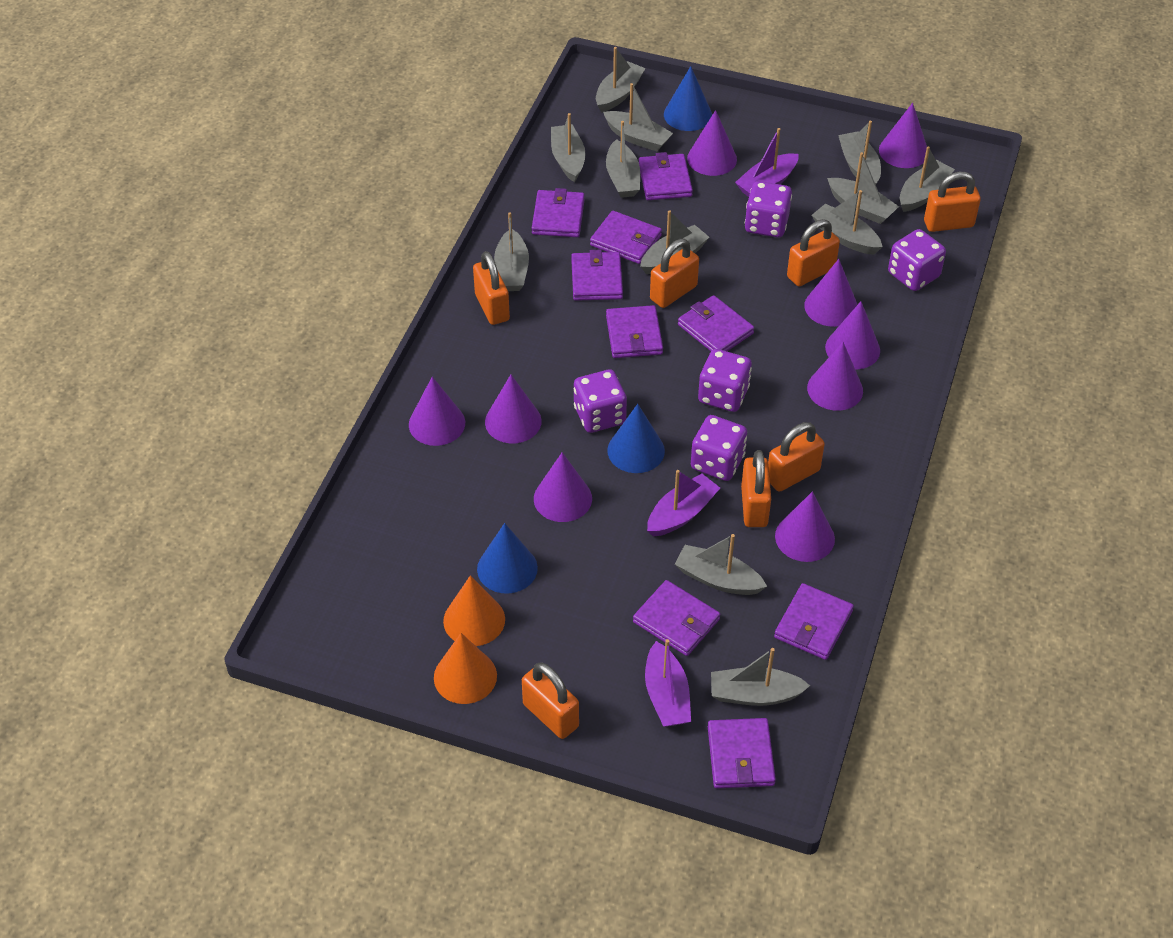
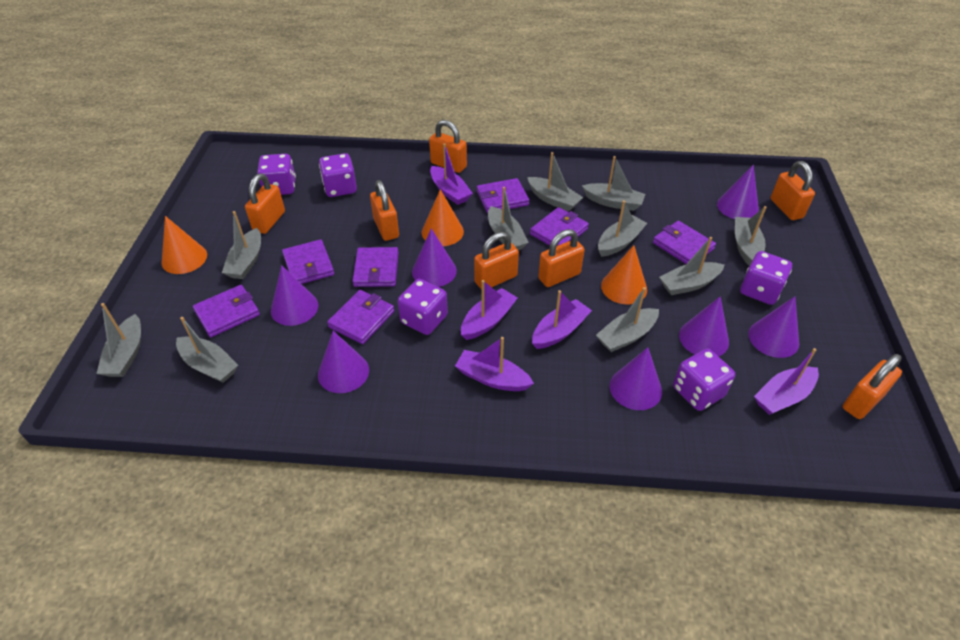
blue cone: [477,523,538,594] [607,404,665,473] [664,66,712,131] = 3 -> none = 0
grey boat: [494,212,529,291] [551,113,586,182] [596,47,646,113] [603,83,673,151] [606,121,640,198] [640,210,709,274] [675,534,767,595] [711,648,810,706] [811,190,883,255] [827,152,899,224] [838,121,881,185] [900,146,955,212] = 12 -> [96,303,141,377] [176,317,238,383] [222,211,261,279] [488,187,529,250] [527,152,583,212] [582,156,645,211] [596,287,659,352] [598,200,647,257] [659,237,724,295] [735,206,767,266] = 10
orange cone: [434,633,497,704] [443,575,505,646] = 2 -> [161,216,207,274] [422,189,464,246] [601,245,647,305] = 3
purple boat: [645,639,691,727] [647,470,720,537] [735,128,799,197] = 3 -> [430,143,473,205] [455,337,534,391] [461,280,517,340] [532,290,592,349] [754,348,819,415] = 5
purple cone: [409,377,465,446] [485,375,542,443] [534,452,592,522] [687,110,737,176] [775,492,835,562] [804,259,857,327] [807,342,863,411] [825,301,880,369] [879,103,927,168] = 9 -> [271,265,318,326] [318,331,369,393] [412,228,457,287] [610,347,662,410] [679,296,729,356] [717,165,759,219] [748,297,799,358] = 7
purple wallet: [532,188,585,237] [571,250,623,301] [590,211,662,264] [606,305,663,358] [633,580,720,656] [639,152,693,200] [678,295,754,351] [708,718,776,789] [774,583,854,660] = 9 -> [193,285,260,337] [282,239,334,284] [327,290,395,344] [352,247,399,287] [477,178,530,213] [530,207,589,246] [653,221,716,264] = 7

